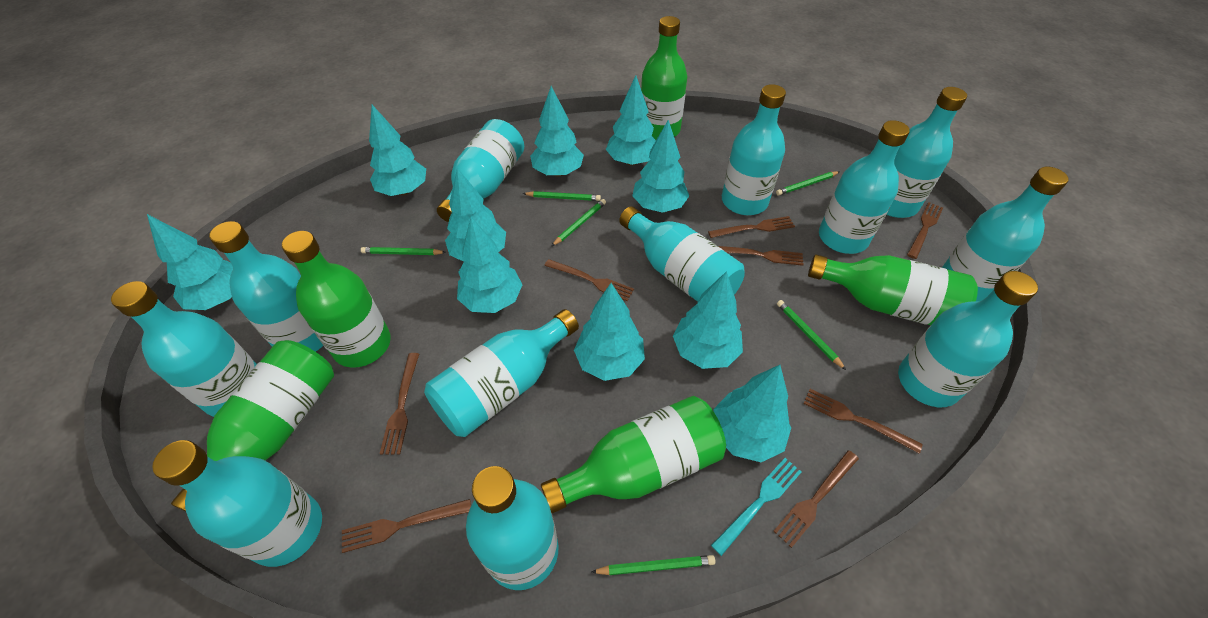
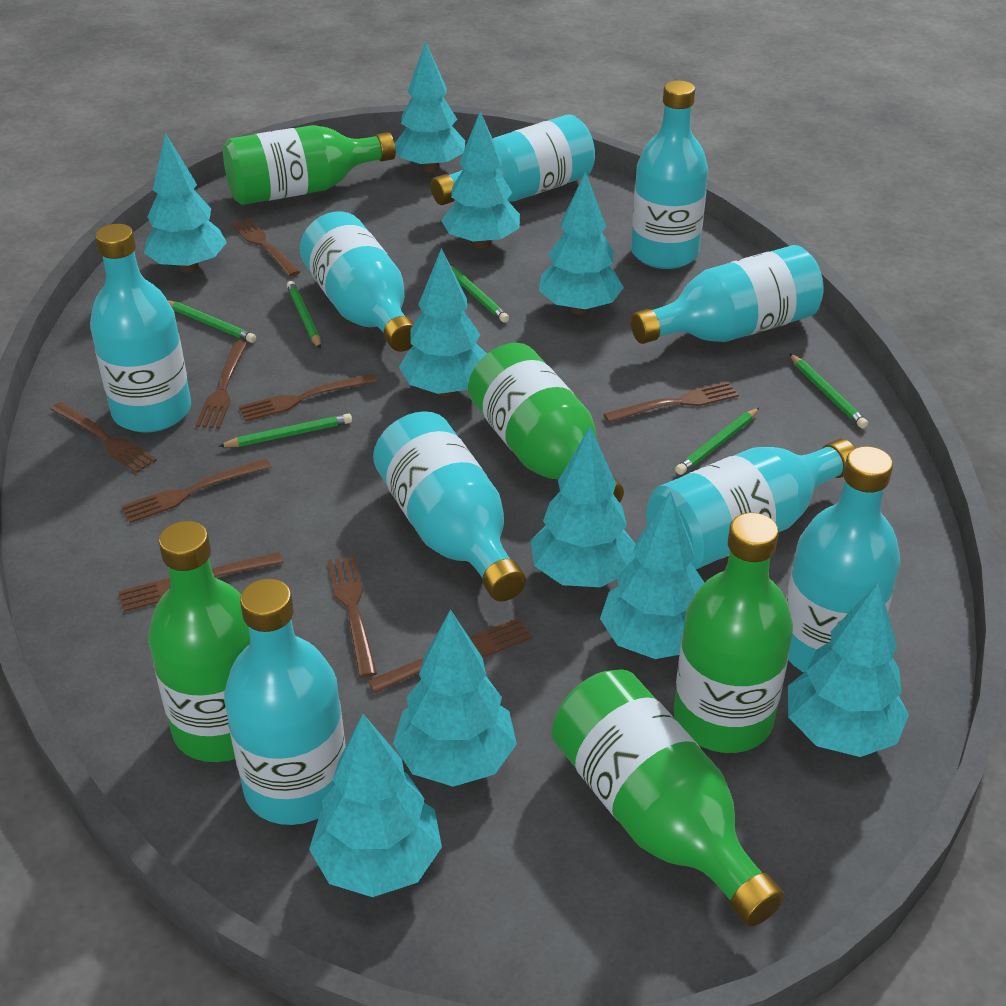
brown fork: [342,499,471,553] [380,353,419,454] [544,259,634,301] [708,216,795,238] [718,246,804,266] [774,450,859,548] [803,389,923,454] [907,202,943,259] = 8 -> [50,402,157,473] [118,552,283,612] [121,458,271,523] [196,341,248,429] [231,218,300,276] [238,373,378,422] [327,556,377,678] [368,618,533,693] [604,381,739,423] = 9
turquoise bottle: [111,281,257,417] [152,440,322,567] [209,221,323,352] [424,309,579,437] [437,119,524,222] [466,466,559,590] [619,206,745,302] [722,84,786,215] [819,120,910,254] [886,87,967,218] [898,271,1038,407] [942,167,1069,302] = 12 -> [90,224,191,432] [224,579,346,825] [300,211,414,352] [373,411,526,602] [431,114,595,205] [631,81,708,269] [631,245,824,344] [646,439,855,569] [786,446,901,672] = 9
turquoise fork: [711,458,801,556] = 1 -> none = 0

